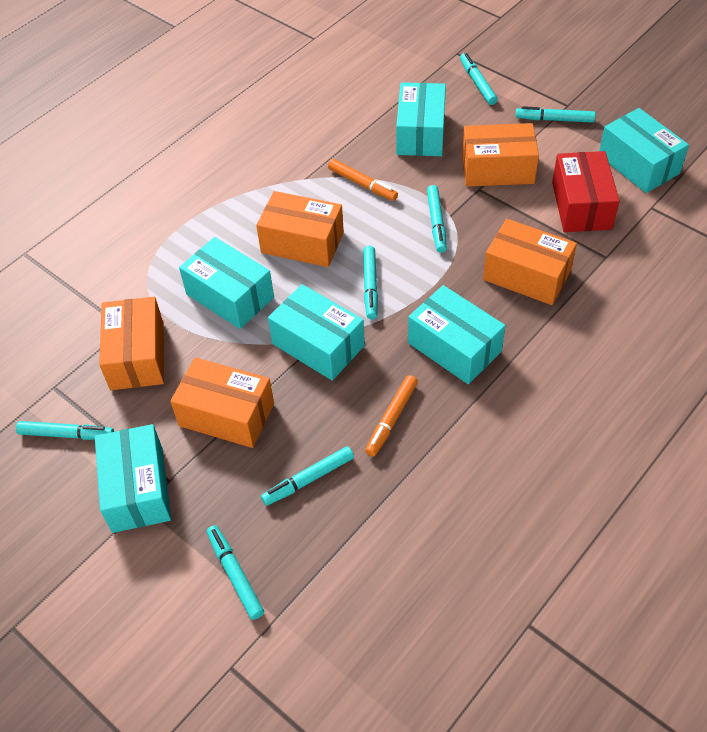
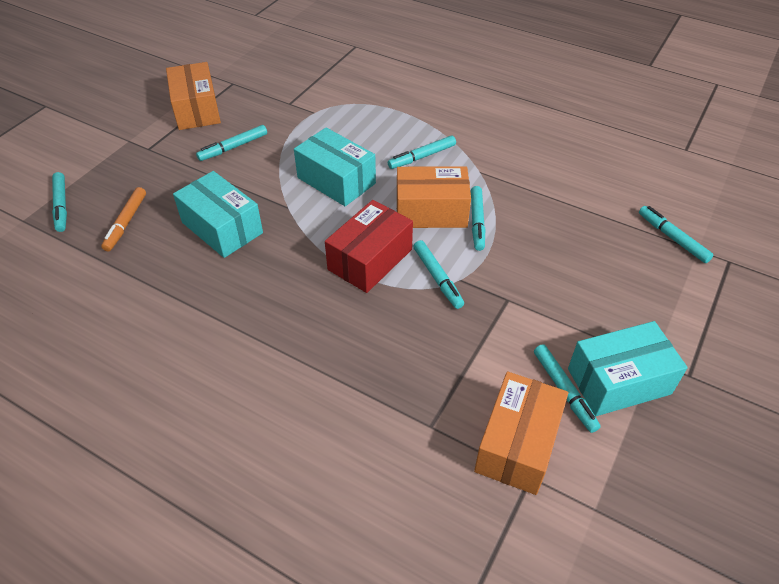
orange box: [99,297,164,390] [170,357,274,448] [256,191,344,267] [462,123,539,187] [483,219,577,305] = 5 -> [166,62,221,130] [397,166,471,228] [474,371,568,495] = 3
orange marker: [328,159,398,201] [365,375,418,457] = 2 -> [101,187,146,251] = 1
turquoise box: [95,424,171,533] [179,237,274,329] [268,284,365,381] [396,82,446,156] [408,285,505,384] [599,108,689,193] = 6 -> [173,171,263,258] [294,128,376,206] [568,321,688,416] = 3

